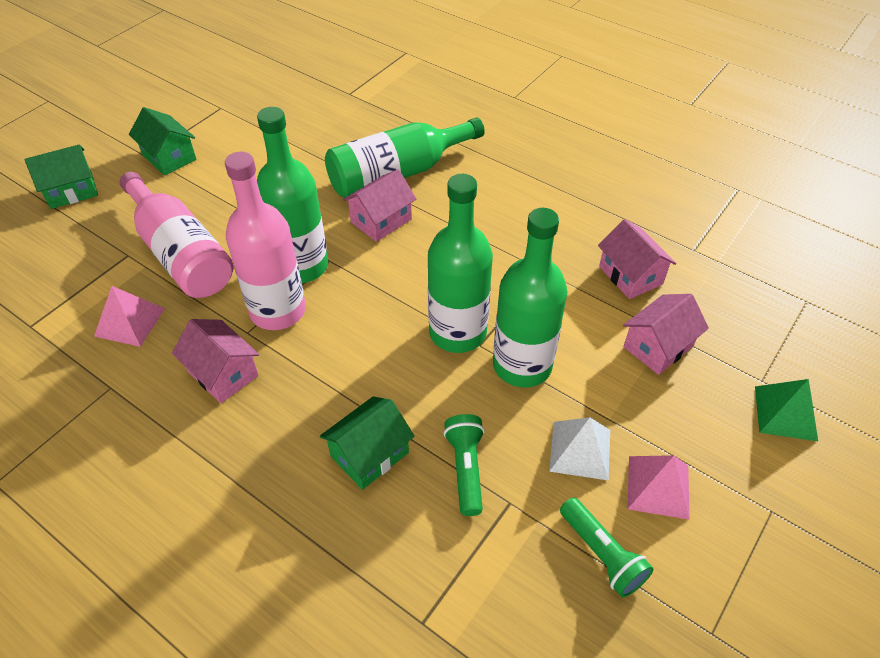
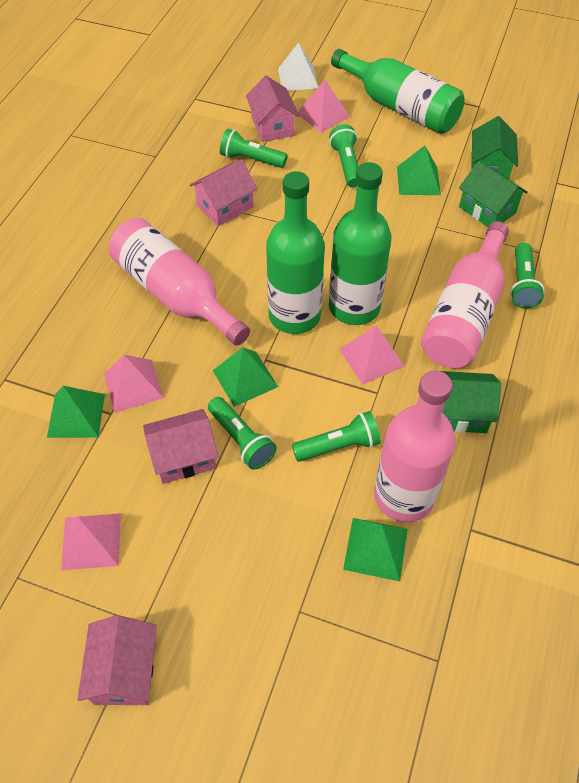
green bottle: [257,107,328,283] [325,117,485,198] [428,174,493,353] [493,208,567,387] = 4 -> [266,171,325,334] [329,162,391,325] [331,49,465,134] = 3
green flashlight: [444,414,485,516] [560,497,653,597] = 2 -> [208,397,277,470] [220,129,287,168] [292,411,381,462] [329,125,358,188] [510,243,545,309] = 5
green pyramid: [755,379,818,441] = 1 -> [47,386,105,438] [213,347,278,407] [343,518,407,581] [397,146,441,195] = 4
pink bottle: [120,172,233,298] [225,152,306,330] = 2 -> [109,218,250,346] [374,371,456,523] [421,221,509,368] = 3
pink pyramid: [94,286,165,347] [627,455,690,520] = 2 -> [61,513,121,570] [104,355,164,413] [298,79,350,133] [339,326,405,384] = 4

